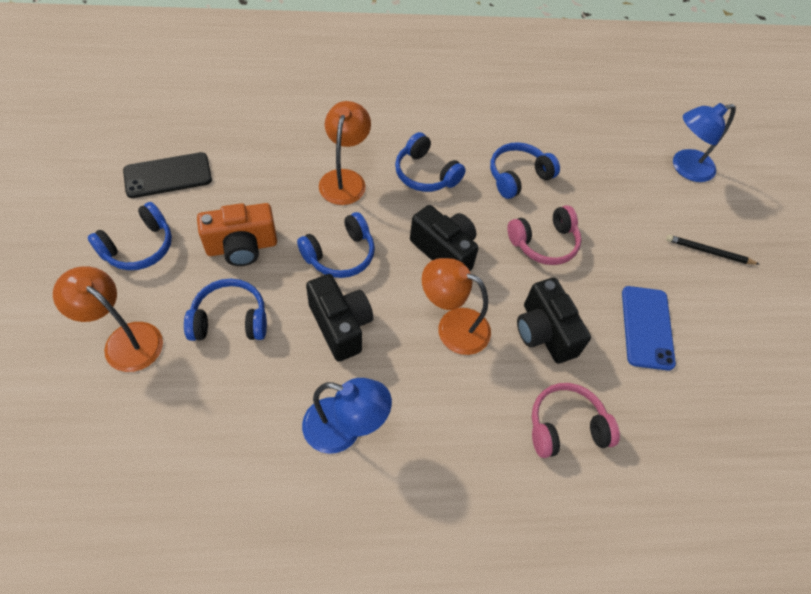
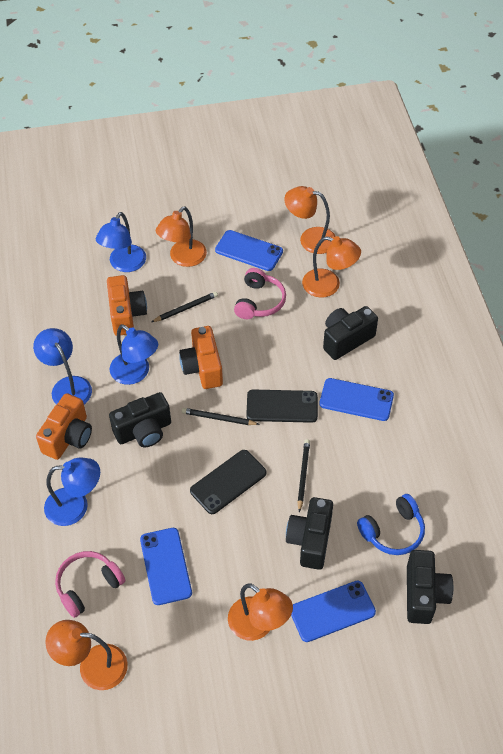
black camera: [306,274,373,362] [410,205,479,271] [517,278,591,364] = 3 -> [109,392,171,447] [286,497,333,570] [323,306,378,360] [407,550,453,624] = 4
black pencil: [666,235,760,265] = 1 -> [152,292,218,322] [182,408,260,425] [297,439,310,512] = 3
black phone: [123,152,212,198] = 1 -> [190,450,267,514] [246,390,318,423] = 2
blue headphones: [88,202,172,270] [184,279,267,341] [297,212,375,278] [395,132,466,192] [490,142,560,199] = 5 -> [357,494,425,555] = 1
blue lamp: [302,378,392,454] [673,103,736,182] = 2 -> [33,328,92,405] [44,458,100,526] [96,212,146,272] [110,324,158,385] = 4
blue phone: [622,286,676,371] = 1 -> [140,528,192,605] [215,230,283,271] [291,580,376,642] [319,378,394,421] = 4
orange camera: [197,203,277,266] = 1 -> [36,393,92,460] [107,275,147,336] [179,326,223,389] = 3
orange lamp: [53,266,163,372] [319,101,371,205] [422,258,491,355] = 3 -> [45,620,128,690] [156,206,207,267] [228,583,293,641] [284,186,336,254] [302,236,361,297] = 5

